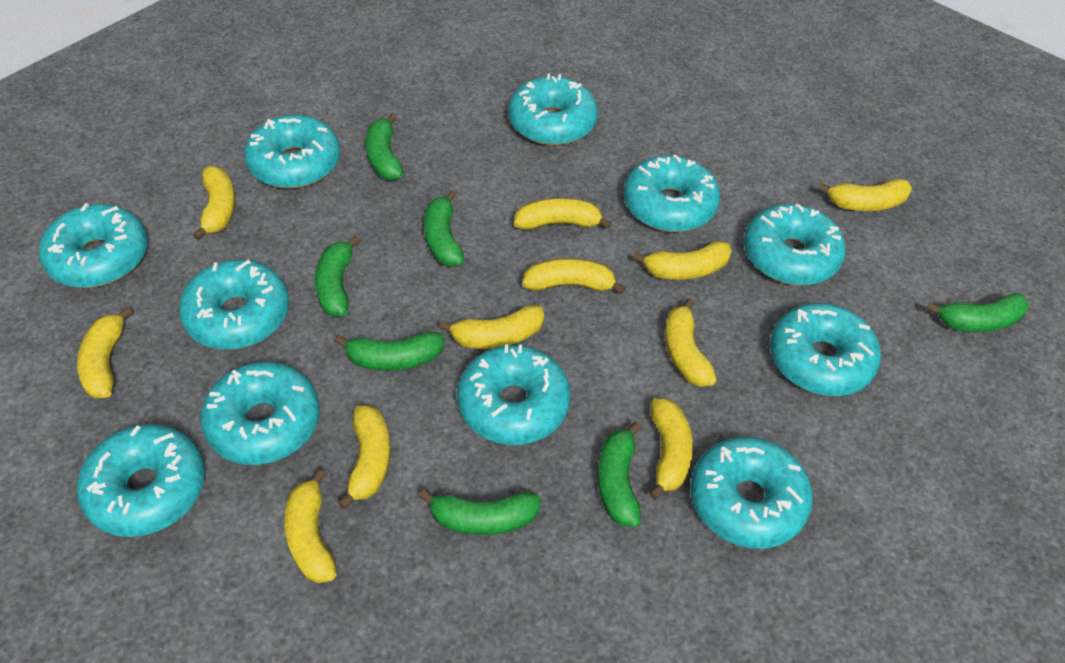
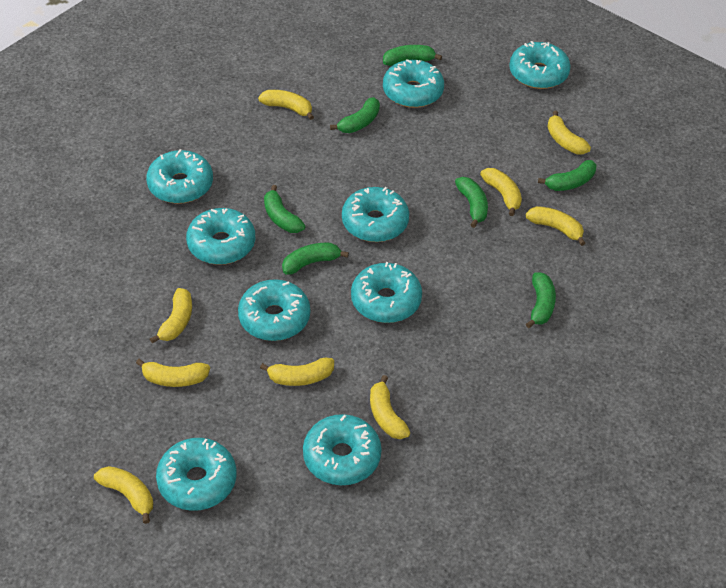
turquoise donut: [39,203,148,288] [77,424,205,537] [179,260,289,350] [200,362,320,465] [244,115,340,189] [457,344,570,445] [509,74,598,146] [624,155,720,232] [690,437,813,549] [744,203,846,285] [770,303,881,396] = 11 -> [146,149,213,204] [156,438,236,511] [186,208,255,265] [238,279,310,341] [303,414,382,485] [342,187,409,242] [351,262,422,323] [383,60,444,108] [509,41,571,89] = 9
yellow banana: [77,307,133,398] [193,166,235,240] [284,469,337,583] [338,405,390,509] [439,305,544,349] [514,198,612,230] [522,258,626,294] [633,241,732,280] [649,398,693,500] [665,298,717,387] [818,178,912,211] = 11 -> [94,466,153,524] [136,359,210,387] [150,288,192,344] [258,90,314,120] [260,358,334,386] [370,375,410,439] [480,168,522,216] [526,206,585,246] [547,111,591,154] = 9

